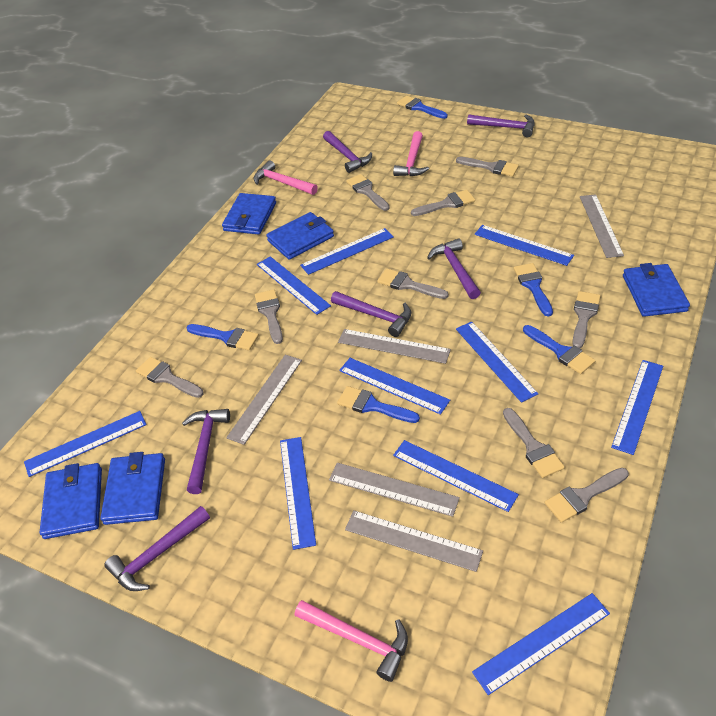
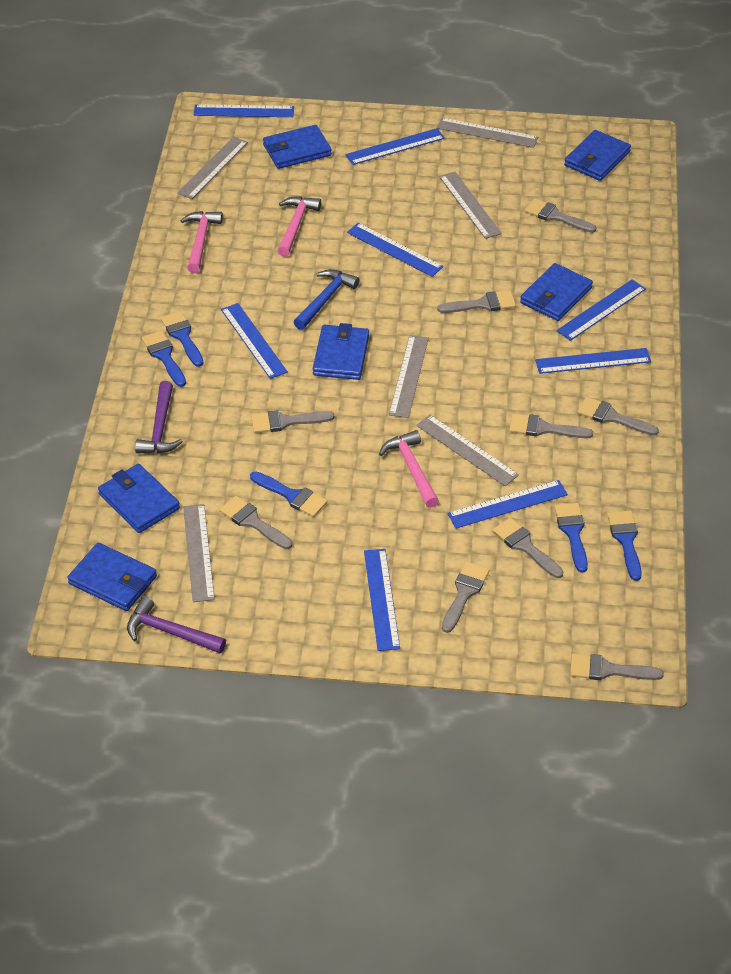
blue hammer: none = 0 -> [294,269,360,330] = 1
blue ruler: [24,411,147,477] [257,256,331,315] [280,437,316,550] [300,228,394,275] [339,358,450,415] [393,440,519,512] [456,321,538,403] [472,593,610,695] [474,225,574,266] [611,360,663,455] = 10 -> [194,104,294,117] [221,303,288,379] [345,128,445,165] [347,223,443,277] [364,549,400,651] [448,480,568,529] [535,348,651,374] [556,280,646,341] = 8
blue wallet: [40,463,102,539] [100,452,165,525] [222,193,276,235] [266,212,334,260] [623,263,690,317] = 5 -> [67,543,157,611] [98,464,180,533] [263,125,332,169] [313,323,369,380] [520,263,593,321] [564,130,631,181] = 6
grey ruler: [226,355,302,445] [329,463,460,517] [338,329,451,364] [345,510,483,572] [580,194,624,258] = 5 -> [177,137,248,199] [183,504,215,602] [389,335,429,418] [416,415,519,486] [437,118,538,148] [439,172,502,239] = 6
purple hammer: [104,506,210,591] [182,409,230,494] [323,131,372,173] [331,291,411,337] [427,238,481,299] [467,115,534,137] = 6 -> [127,596,226,653] [135,381,183,453] = 2

